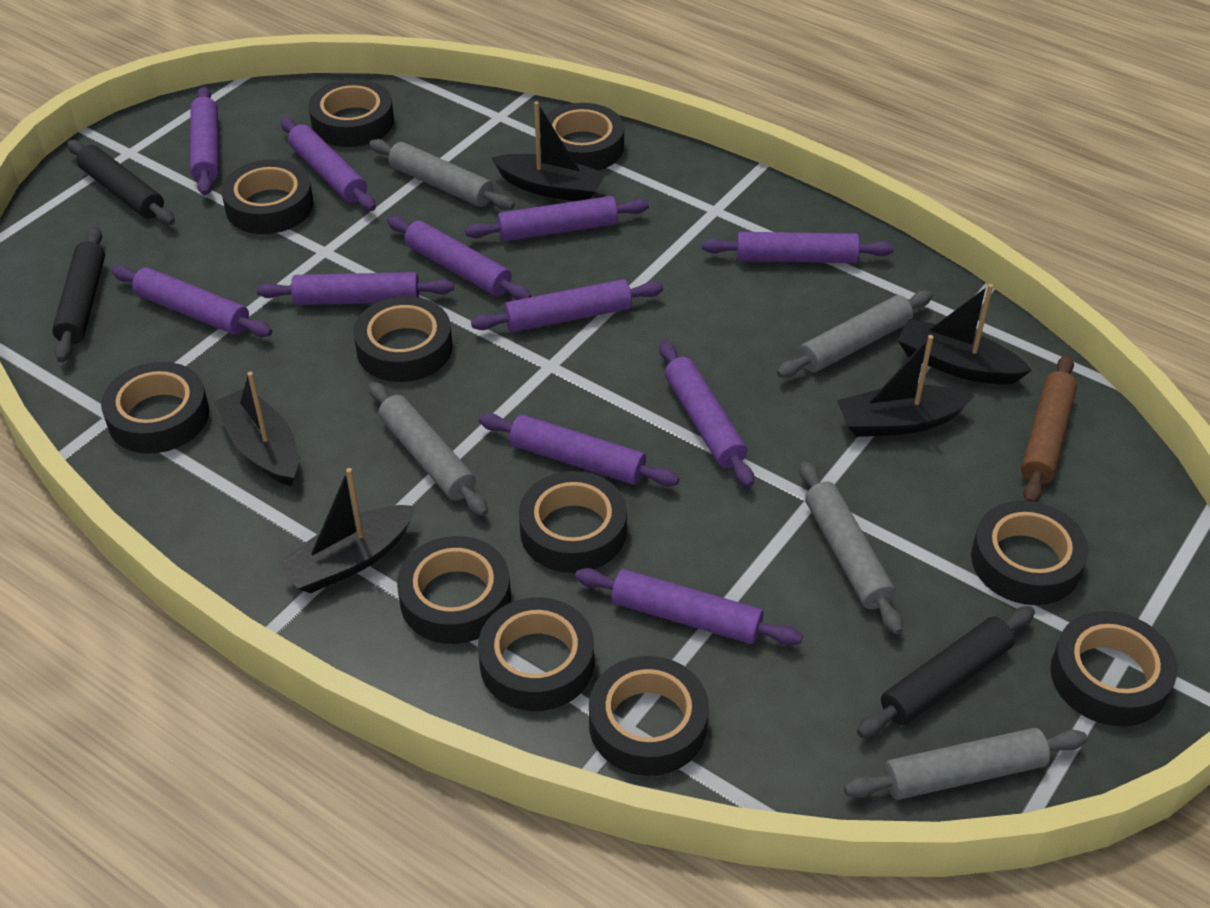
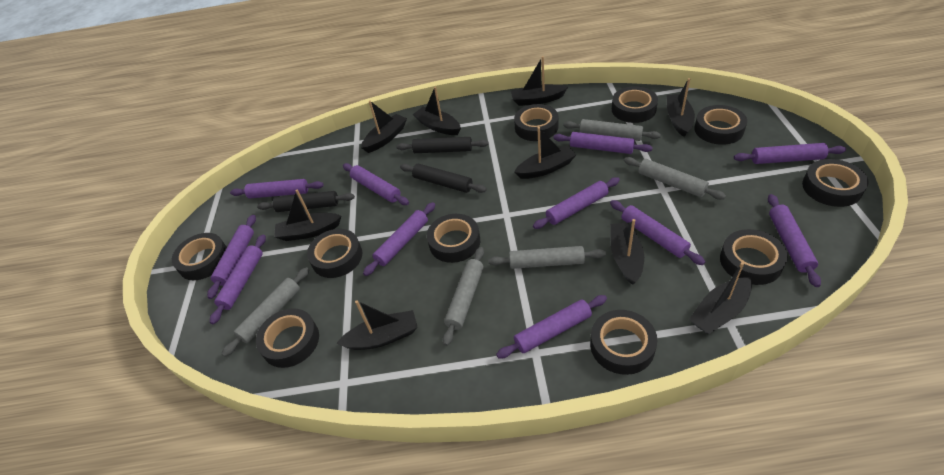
black boat: [214,372,298,486] [277,468,416,593] [491,102,607,201] [837,335,975,437] [897,284,1032,385] = 5 -> [274,189,341,241] [336,300,418,350] [361,100,407,153] [413,87,461,135] [511,56,568,106] [514,127,576,179] [610,219,644,285] [667,78,695,137] [689,262,752,334] = 9
black tape: [101,362,209,454] [221,160,313,234] [308,79,394,147] [353,296,453,382] [397,536,511,644] [478,597,594,711] [519,471,627,573] [540,103,624,171] [589,656,709,776] [971,501,1088,605] [1051,611,1178,727] = 11 -> [172,233,227,280] [256,308,319,368] [307,229,362,278] [427,214,480,263] [514,104,558,141] [590,310,657,375] [612,86,658,123] [694,105,747,145] [720,229,788,285] [802,159,869,207] = 10
brown rolling pin: [1021,355,1077,502] = 1 -> none = 0

